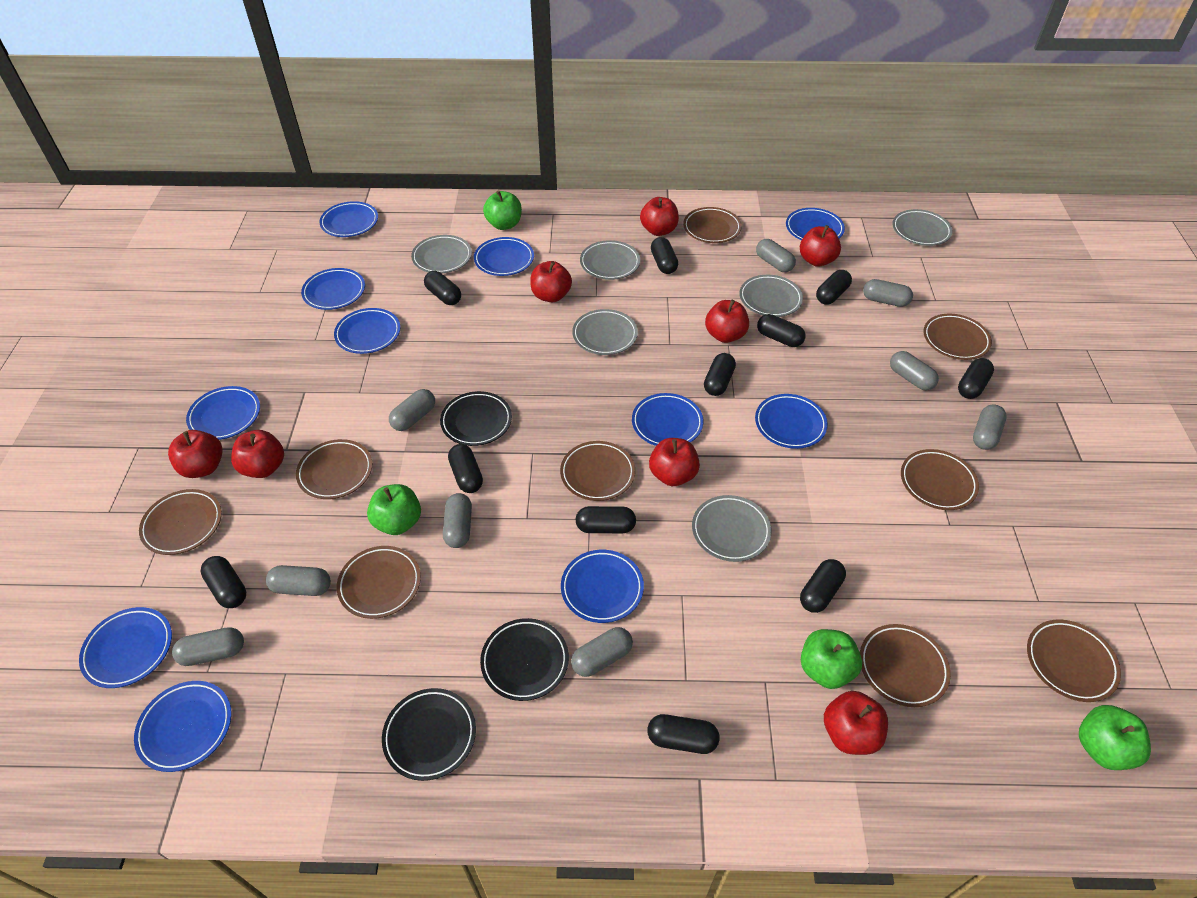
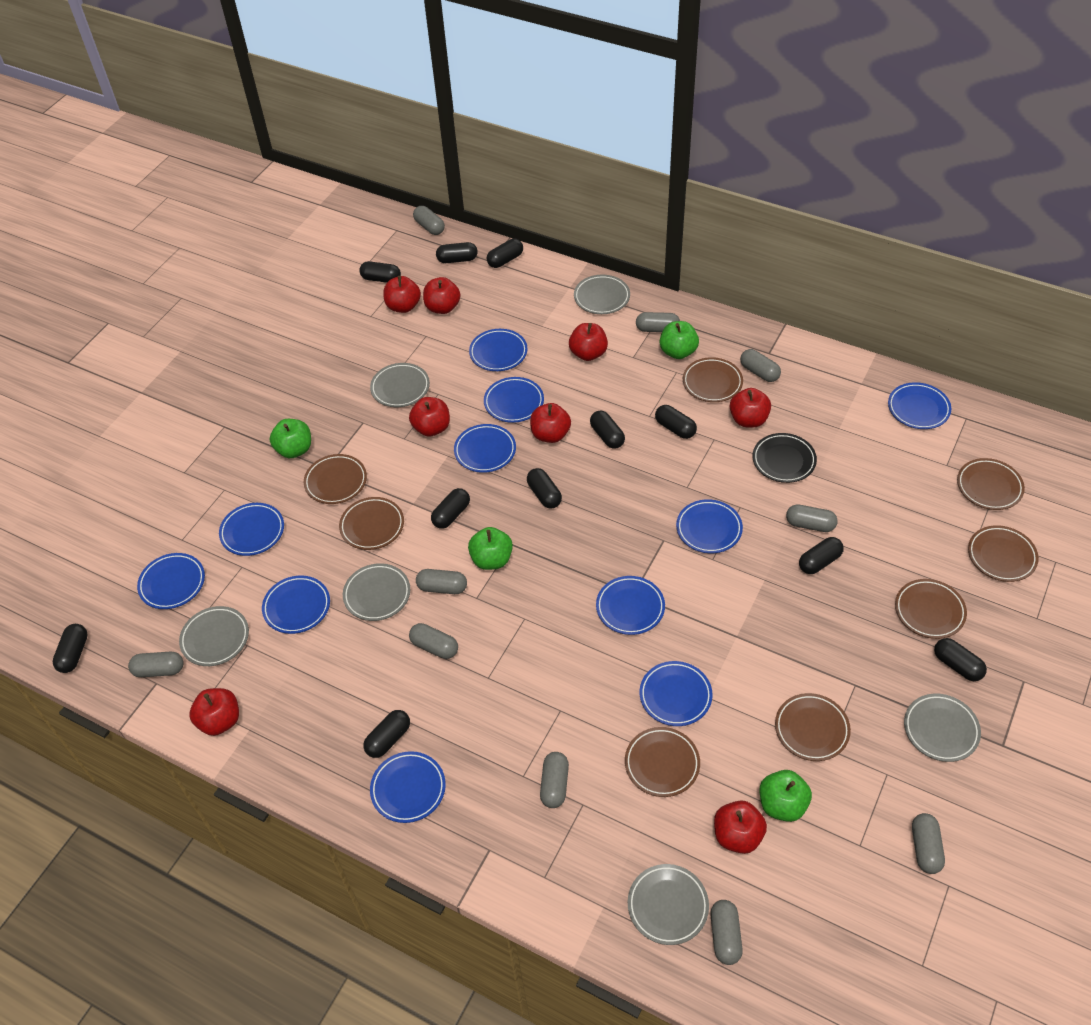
black plate: [382,688,476,781] [440,391,512,446] [480,618,569,701] = 3 -> [753,433,817,483] = 1
brown plate: [139,489,222,555] [296,439,372,499] [337,546,421,619] [560,441,635,501] [683,207,742,243] [860,624,951,707] [901,449,979,510] [923,314,992,360] [1027,620,1121,702] = 9 -> [304,454,367,504] [339,497,404,550] [625,727,700,797] [683,357,743,402] [775,693,851,761] [895,579,967,639] [957,458,1025,510] [968,525,1039,582] = 8
grey capsule: [172,627,244,666] [266,565,331,596] [389,389,435,431] [443,493,472,548] [571,627,633,677] [756,239,796,272] [863,279,913,307] [890,351,939,390] [973,405,1007,450] = 9 -> [128,652,184,677] [409,623,458,659] [413,206,445,235] [416,569,467,594] [540,752,569,808] [636,312,680,332] [710,900,743,965] [740,349,781,382] [786,504,838,532] [912,813,945,874] = 10

